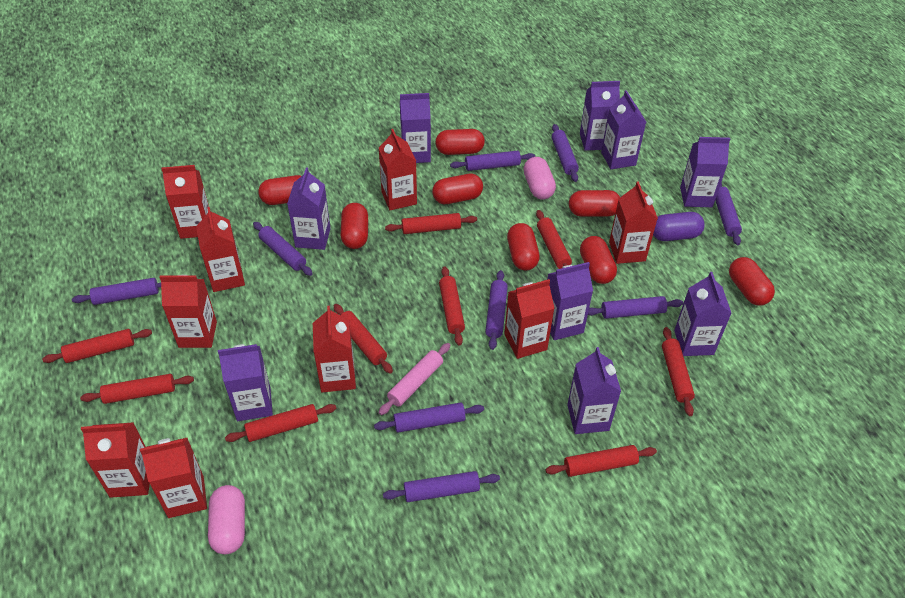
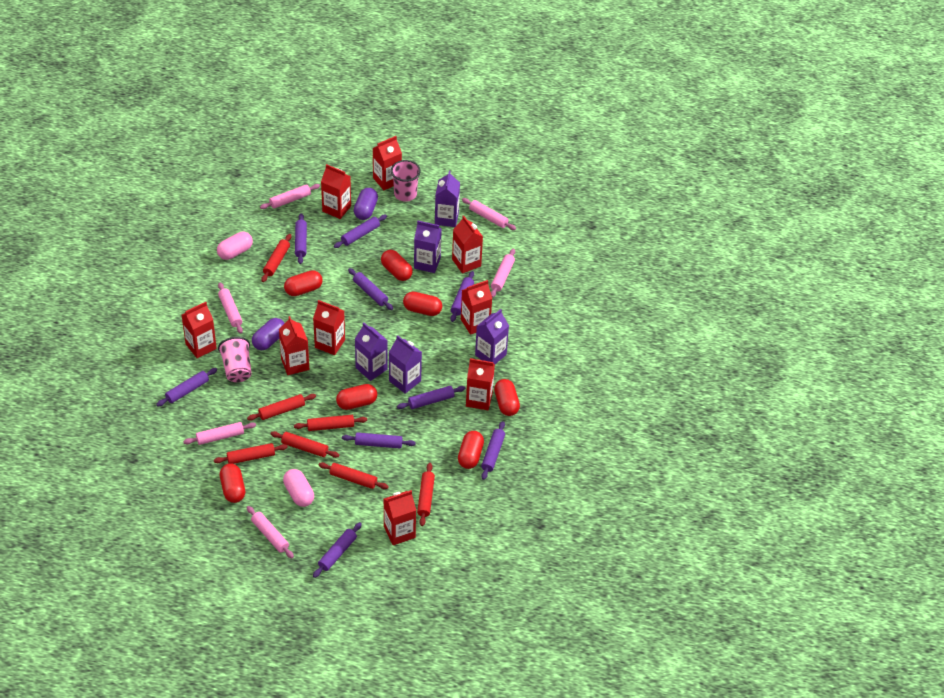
pink cup: none = 0 -> [218,337,252,382] [391,160,421,202] = 2
pink rolling pin: [379,343,450,415] = 1 -> [183,422,256,445] [218,283,243,334] [247,506,294,559] [260,184,320,209] [462,198,516,230] [491,249,515,298] = 6
purple capsule: [653,212,705,241] = 1 -> [252,318,285,350] [354,188,378,220] = 2
purple carton: [218,344,273,421] [287,167,331,250] [400,93,431,163] [547,262,593,340] [567,347,621,434] [580,81,620,151] [601,90,646,169] [674,272,732,356] [680,137,730,207] = 9 -> [355,323,388,381] [389,335,422,394] [414,221,442,273] [435,171,460,227] [475,309,509,364] = 5
red capsule: [258,175,301,205] [341,203,368,249] [432,174,483,204] [435,129,485,155] [507,223,540,270] [569,190,620,217] [580,236,617,284] [729,257,775,306] = 8 -> [220,463,245,503] [284,270,323,296] [336,384,377,410] [381,250,413,281] [403,292,442,316] [458,431,484,469] [494,379,520,416] = 7
red rolling pin: [42,329,152,363] [80,374,194,404] [225,404,337,442] [334,304,393,374] [385,213,477,234] [439,266,465,345] [536,210,572,269] [545,445,657,477] [662,327,695,416] = 9 -> [214,443,288,464] [247,394,316,421] [261,234,291,282] [271,431,339,458] [294,415,367,431] [319,462,389,489] [417,463,435,526] = 7

